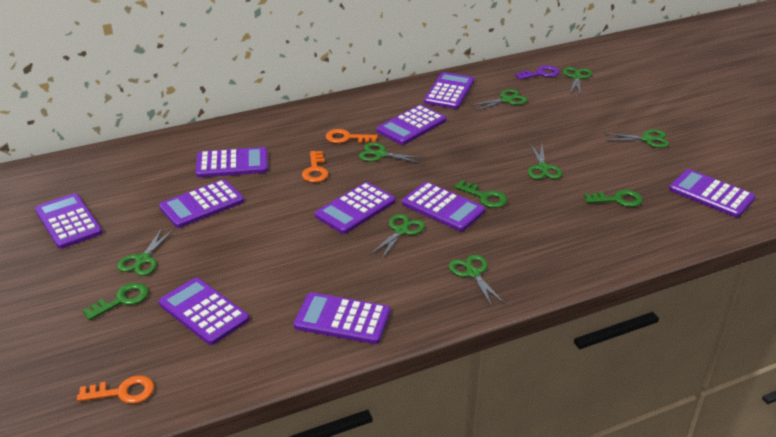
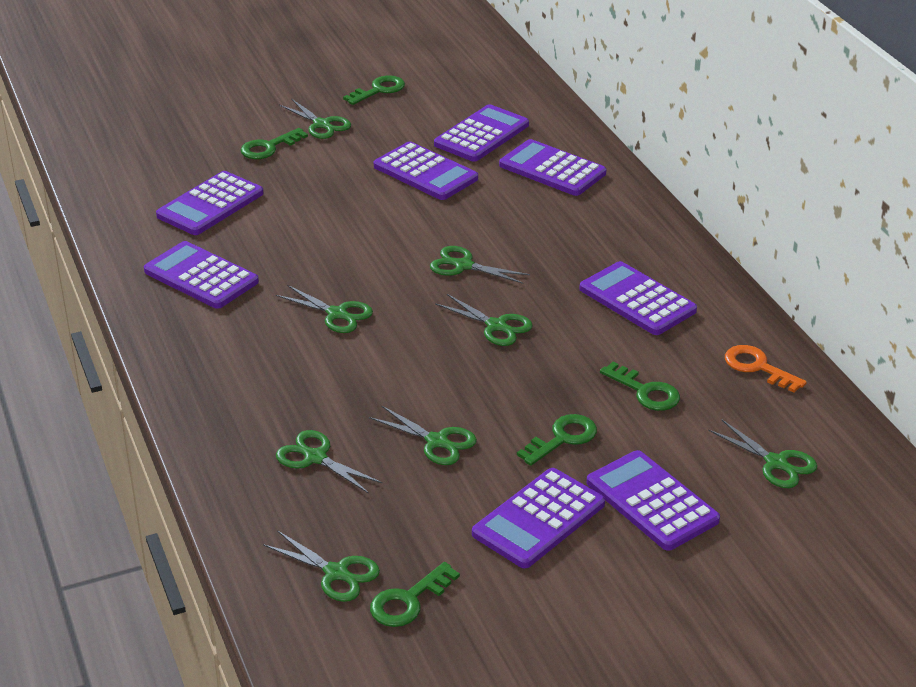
green key: [83,283,149,320] [454,180,507,208] [584,190,643,207] = 3 -> [241,128,308,159] [343,75,405,105] [370,562,460,627] [517,414,597,466] [600,362,680,411] = 5
orange key: [77,376,154,404] [302,151,328,183] [326,129,378,143] = 3 -> [725,345,807,393] = 1
purple calculator: [35,193,102,249] [158,278,249,345] [159,179,244,228] [196,147,268,178] [294,292,390,344] [315,182,395,234] [377,105,446,145] [402,182,485,231] [424,72,474,109] [669,169,756,217] = 10 -> [144,241,259,309] [156,171,264,235] [374,141,478,200] [434,104,529,162] [472,468,605,568] [499,139,606,196] [579,261,697,335] [587,450,720,551] = 8
purple key: [515,65,560,80] = 1 -> none = 0

